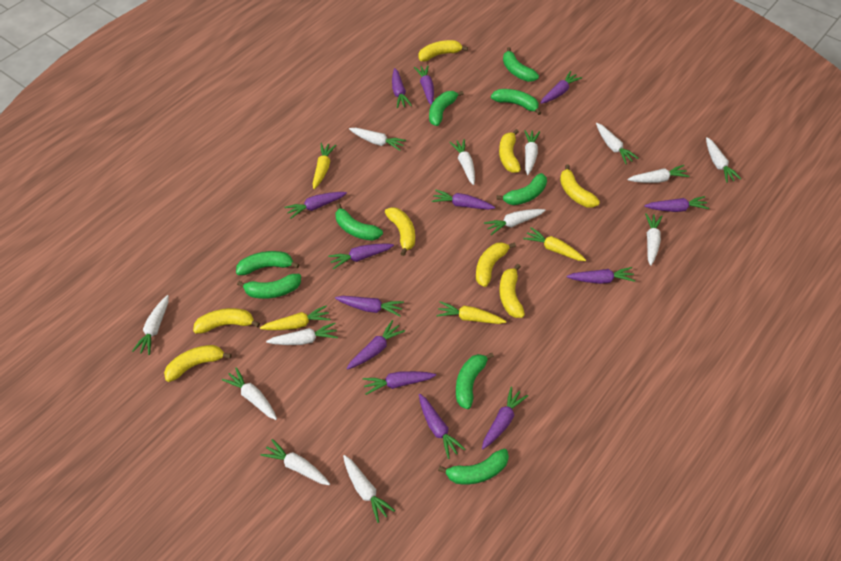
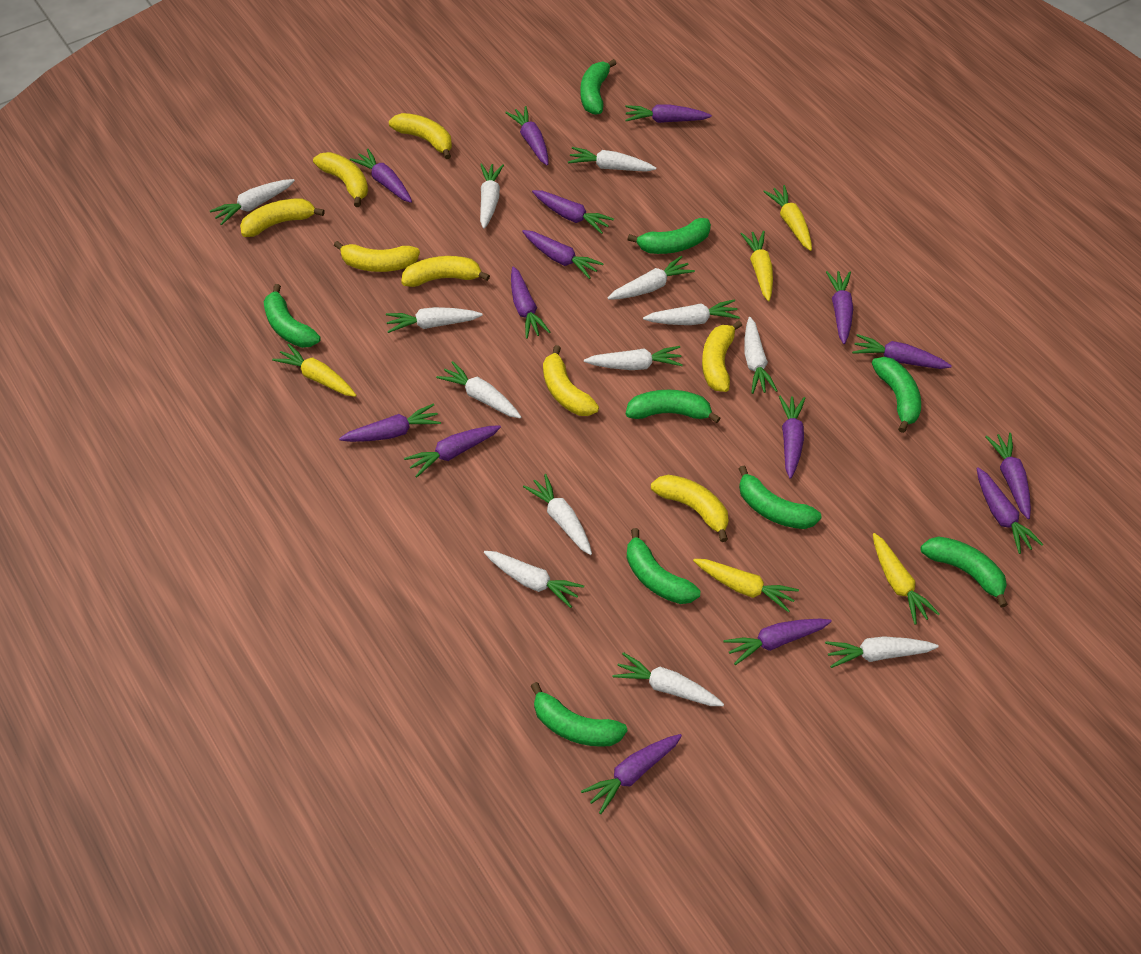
purple carrot: [285,192,347,219] [328,243,394,269] [335,296,404,316] [346,320,405,370] [363,371,436,395] [392,68,412,108] [414,65,434,105] [419,394,465,459] [432,189,495,210] [482,387,528,449] [541,71,582,104] [567,267,636,284] [644,196,709,212] = 13 -> [339,403,441,442] [350,149,412,203] [404,425,501,478] [505,106,548,165] [511,266,551,339] [522,230,604,279] [532,190,614,234] [581,734,682,814] [625,104,712,123] [723,619,832,665] [779,395,805,479] [826,271,853,344] [852,334,952,369] [976,467,1044,554] [985,433,1031,519] = 15
yellow carrot: [260,305,331,330] [313,143,336,189] [436,301,506,324] [523,227,586,261] = 4 -> [272,343,356,397] [693,559,799,613] [741,231,773,301] [763,185,812,251] [873,533,940,625] = 5

